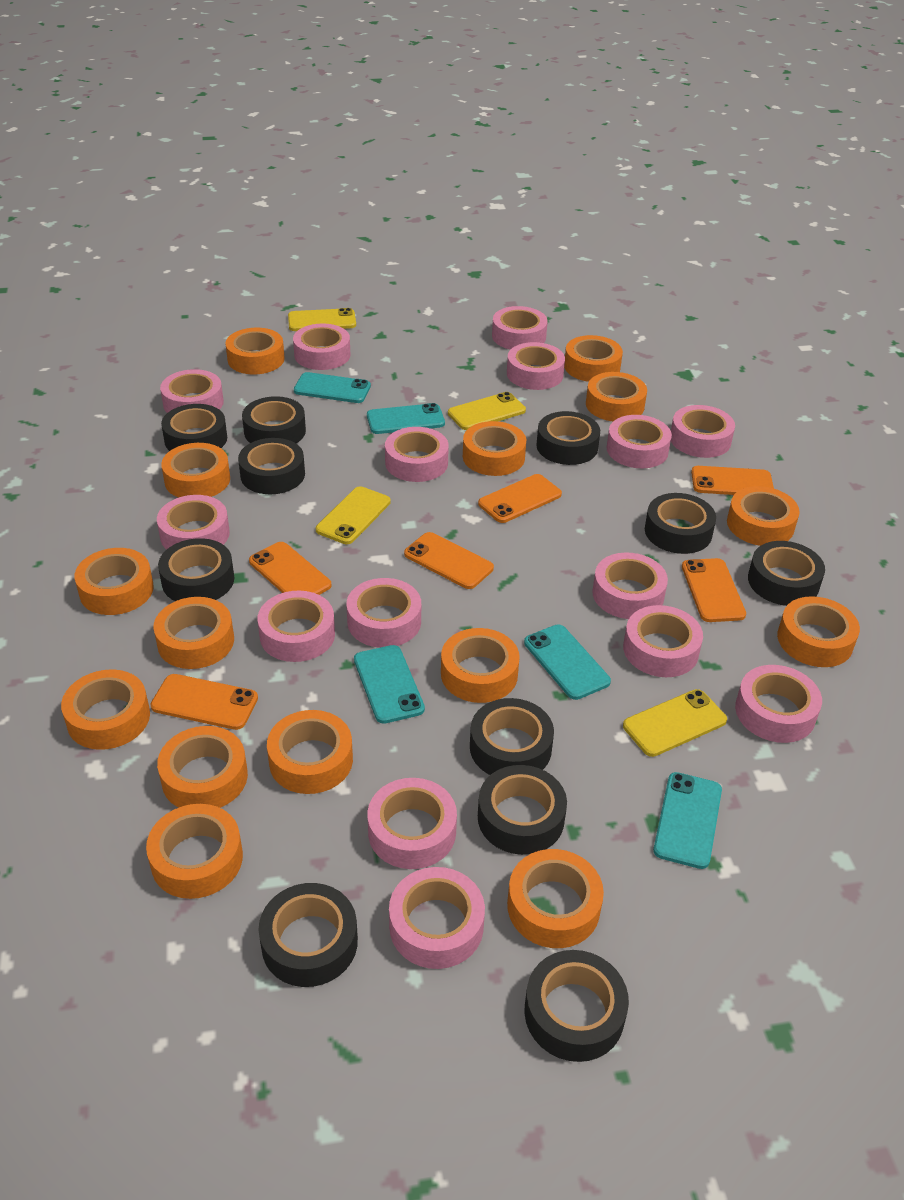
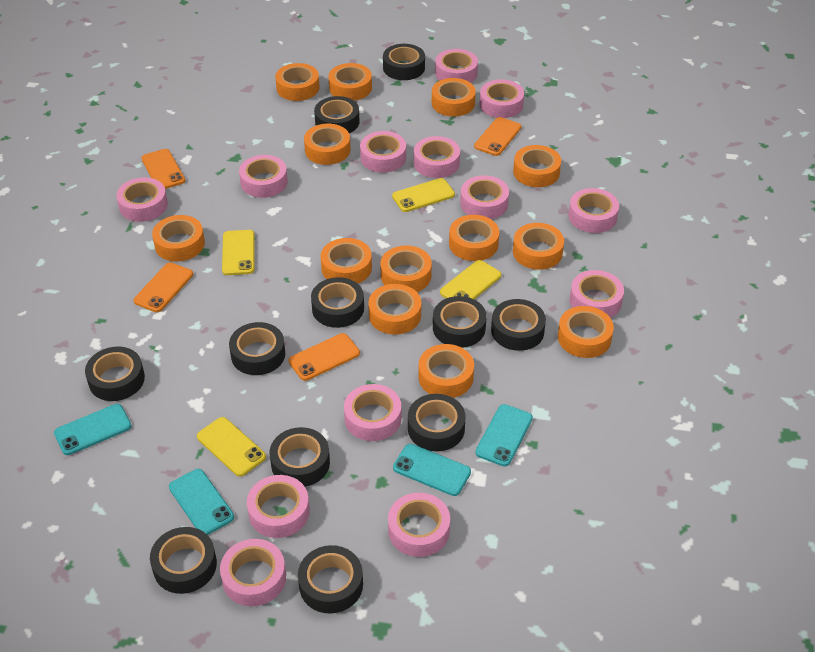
orange phone: [150,674,258,730] [249,542,332,595] [404,532,494,589] [478,474,562,523] [682,558,746,622] [691,466,774,495] = 6 -> [134,262,193,312] [141,149,185,189] [288,333,360,381] [474,117,521,156] = 4
orange tape: [61,669,150,750] [75,548,154,615] [146,804,243,899] [153,597,234,669] [157,726,248,808] [161,443,230,497] [225,328,285,374] [267,710,353,794] [441,628,520,703] [463,421,526,476] [507,849,604,948] [564,335,623,382] [586,372,647,421] [727,486,800,546] [777,596,860,667] = 15 -> [152,215,205,261] [275,63,319,101] [304,124,350,165] [321,238,372,283] [328,63,372,101] [368,284,421,335] [380,246,432,292] [418,344,474,398] [432,78,476,117] [449,215,499,261] [513,145,561,187] [513,223,564,270] [558,306,614,358] = 13
pink tape: [157,495,230,550] [160,369,224,413] [258,591,335,662] [293,324,351,370] [346,578,421,648] [367,778,457,869] [385,427,449,482] [389,867,485,969] [492,306,548,350] [507,342,565,390] [592,553,668,619] [607,415,672,468] [623,605,703,677] [671,405,735,458] [735,665,822,743] = 15 -> [116,177,168,222] [220,539,286,606] [239,155,288,198] [247,475,310,538] [344,384,401,441] [360,131,406,173] [388,493,450,557] [414,136,460,178] [435,49,478,83] [460,175,509,219] [480,79,524,118] [569,188,619,233] [570,270,624,318] = 13
turquoise phone: [294,372,371,403] [354,645,425,724] [367,403,445,434] [524,625,611,700] [653,772,722,869] = 5 -> [54,404,131,455] [169,469,234,535] [393,444,471,496] [475,404,533,466] = 4

